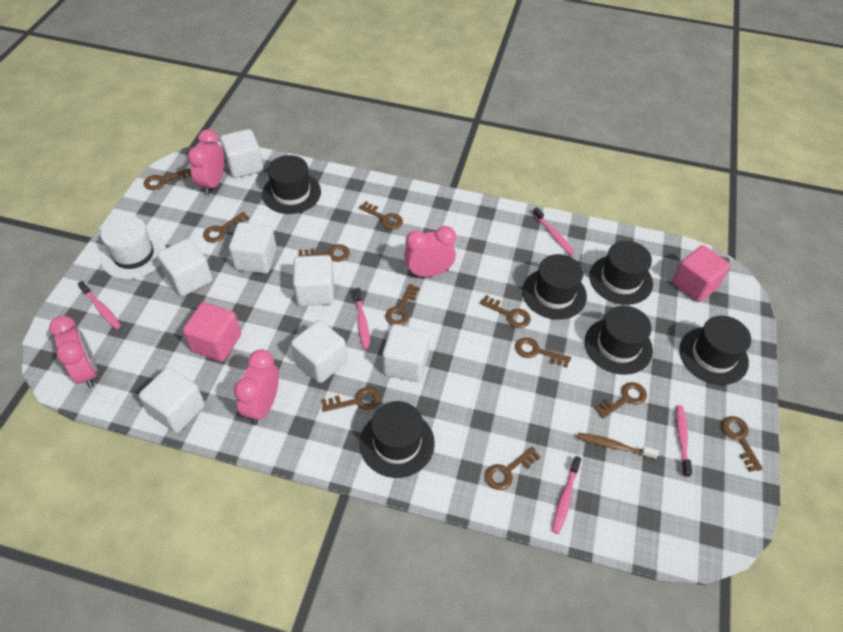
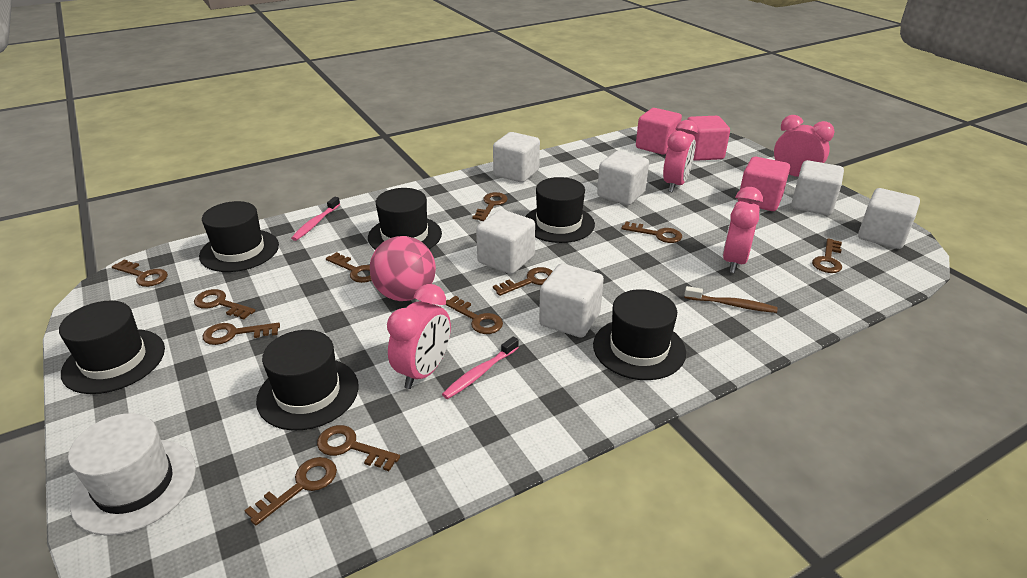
pink ball: none = 0 -> [370,236,436,301] = 1
pink cube: [183,302,241,362] [672,245,731,302] = 2 -> [636,108,682,155] [687,116,730,161] [738,157,790,211] = 3
pink toothbrush: [77,281,121,329] [355,288,370,349] [533,207,575,255] [552,456,582,534] [676,405,692,477] = 5 -> [291,197,340,241] [442,336,519,399] = 2
white cube: [139,367,205,433] [157,238,213,296] [220,129,263,178] [229,222,277,273] [291,320,347,383] [293,255,334,306] [382,324,430,382] = 7 -> [476,209,535,274] [493,132,540,183] [539,264,604,338] [597,151,649,205] [791,160,844,215] [858,188,920,249] = 6

